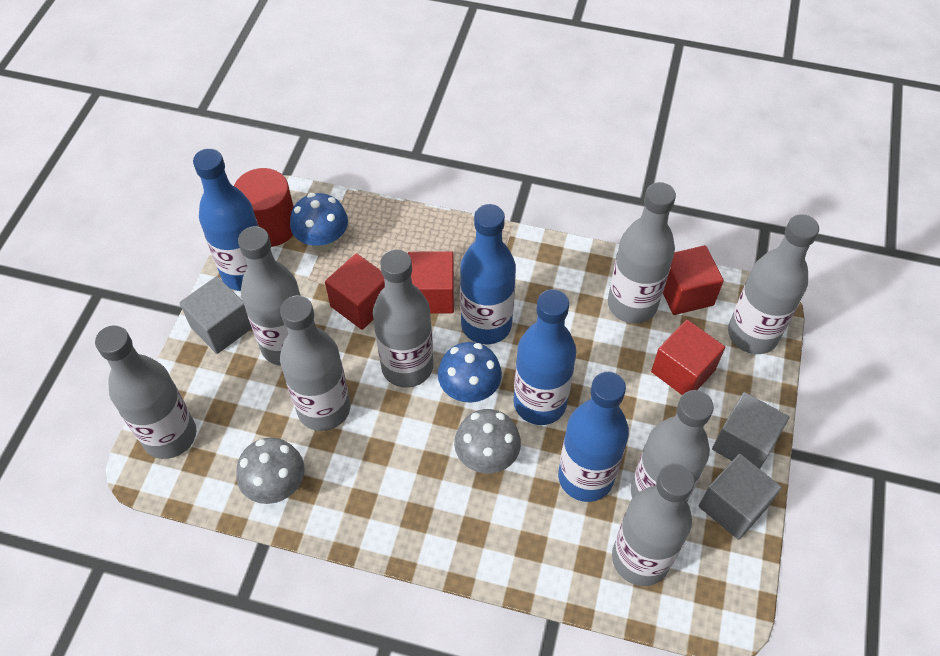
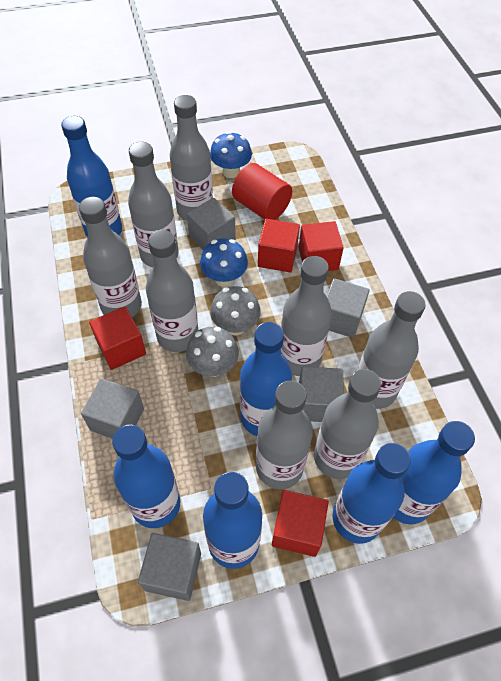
blue bottle: [193,148,259,291] [460,204,516,344] [513,289,576,425] [558,372,629,502] = 4 -> [61,116,122,237] [112,425,181,528] [203,472,262,569] [240,322,292,436] [332,443,411,544] [393,421,475,525] = 6
grey cube: [179,276,252,354] [699,454,782,540] [712,392,789,469] = 3 -> [81,378,144,439] [138,533,201,601] [187,198,235,250] [299,367,344,422] [327,278,370,338] = 5

